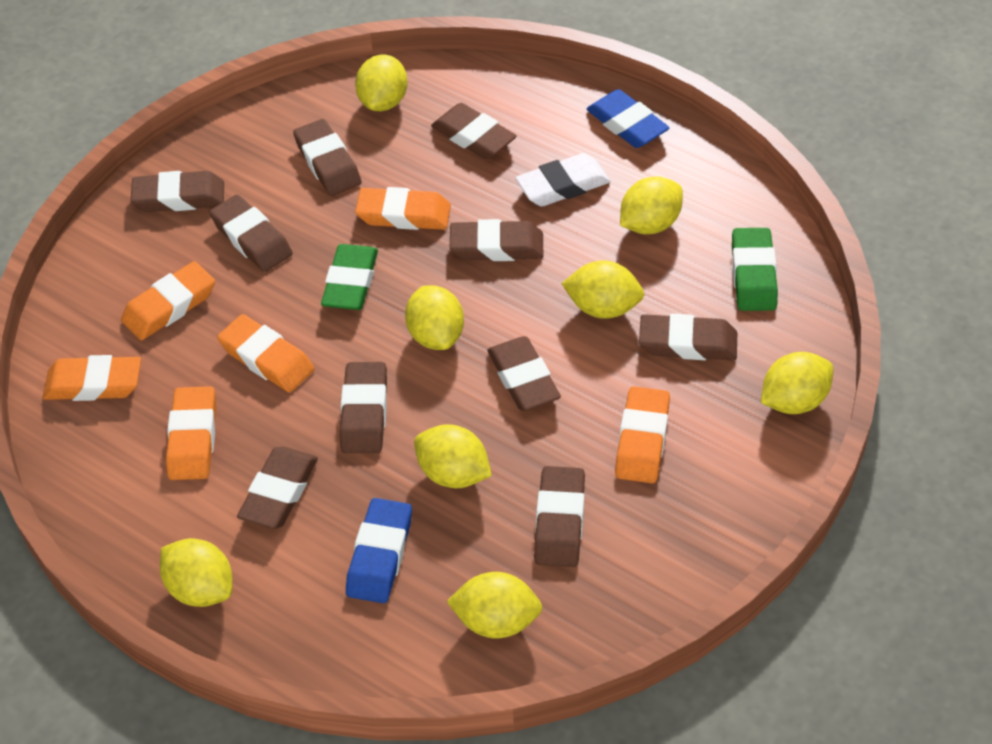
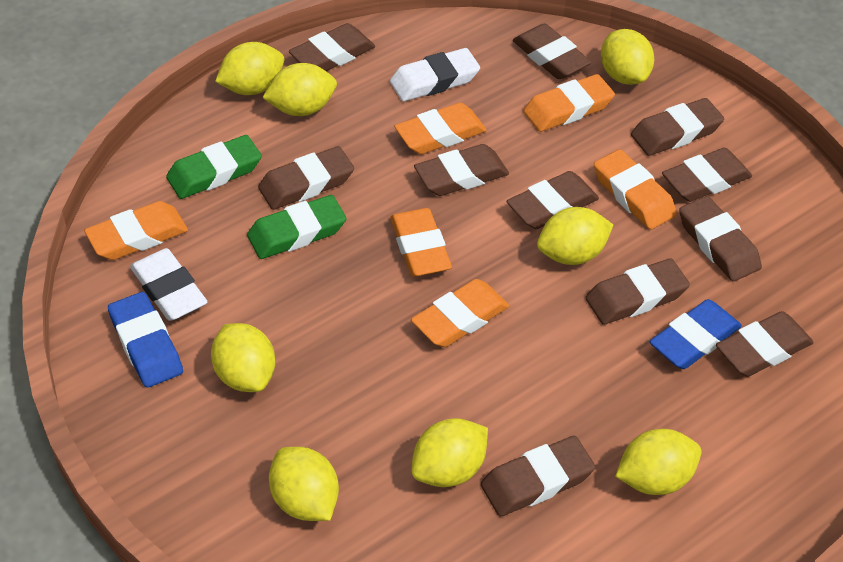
brown eraser: [131,171,224,212] [210,195,293,272] [237,447,318,529] [293,119,362,196] [340,362,387,453] [431,103,517,159] [450,219,543,261] [487,336,561,411] [534,466,585,567] [639,314,737,360] = 10 -> [258,146,354,210] [289,23,375,71] [414,144,509,196] [481,436,595,517] [506,171,599,229] [513,23,592,79] [586,258,690,325] [631,98,724,156] [662,148,752,202] [679,196,762,282] [716,311,814,377] = 11
white eraser: [516,153,610,207] = 1 -> [130,248,207,321] [390,48,480,101] = 2

